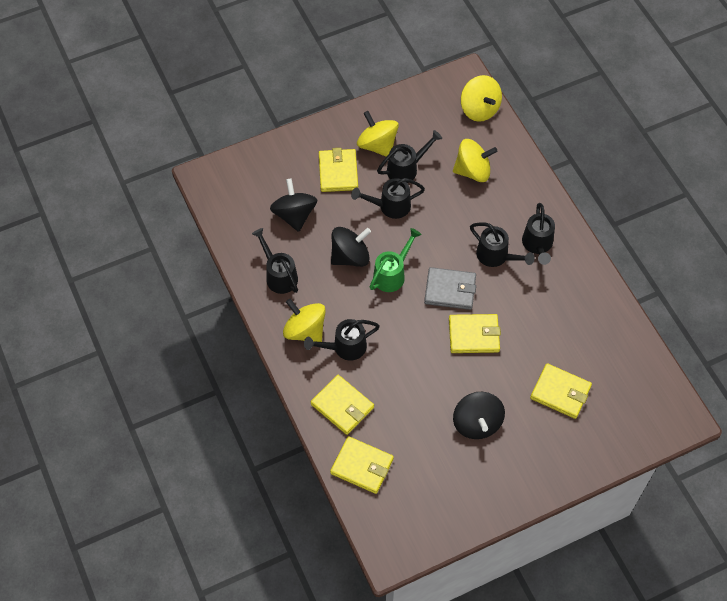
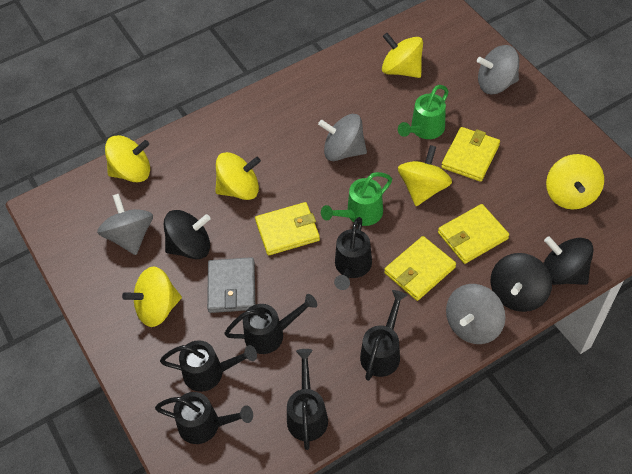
green watering can: [370,228,422,292] = 1 -> [321,172,392,226] [398,85,449,139] = 2
grey spinning top: none = 0 -> [97,194,153,255] [318,114,367,161] [446,284,505,344] [477,45,519,94] = 4
yellow spinning top: [283,299,326,342] [357,111,399,157] [453,139,497,182] [461,75,502,122] = 4 -> [105,135,150,183] [122,266,182,327] [215,152,261,200] [382,33,423,78] [398,145,452,206] [546,154,604,210] = 6
yellow wallet: [311,375,374,435] [319,148,358,192] [330,436,394,494] [449,314,501,353] [530,363,592,419] = 5 -> [255,202,320,255] [384,236,456,301] [438,204,509,264] [441,127,500,182] = 4

